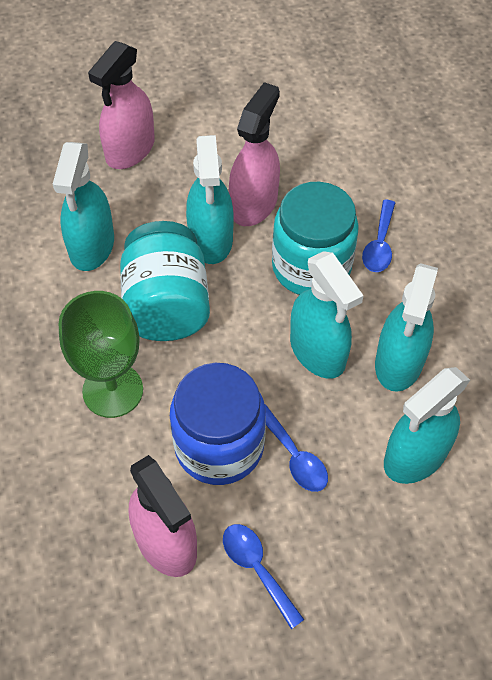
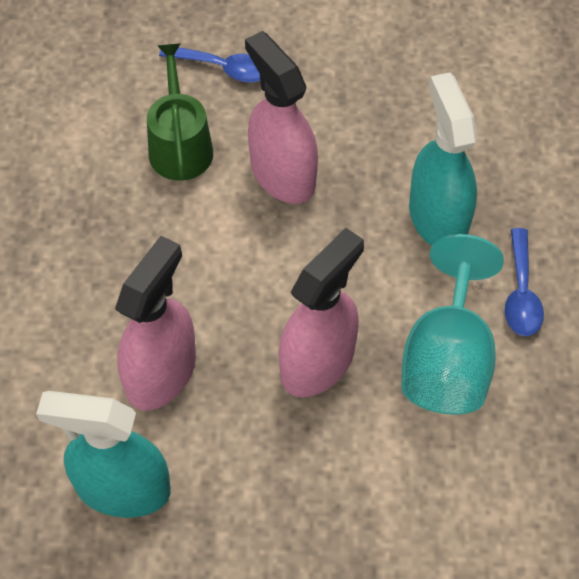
blue jar: [170,363,266,485] = 1 -> none = 0
blue spoon: [223,524,305,629] [265,404,328,492] [362,200,395,272] = 3 -> [159,47,260,82] [505,228,544,336] = 2
green goblet: [59,291,143,418] = 1 -> none = 0
green watering can: none = 0 -> [147,43,213,181] = 1
turquoise goblet: none = 0 -> [401,234,504,415] = 1
turquoise jar: [120,221,210,341] [272,182,359,295] = 2 -> none = 0
turquoise spray bottle: [53,142,114,271] [186,135,233,264] [290,251,364,379] [375,263,438,392] [384,367,470,484] = 5 -> [36,391,171,518] [409,72,477,246] = 2

